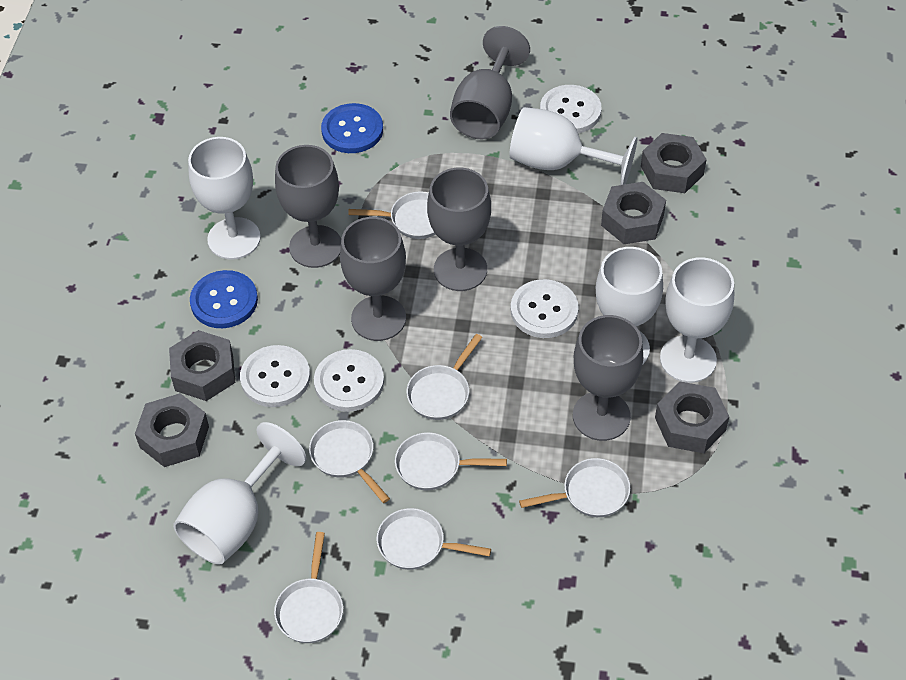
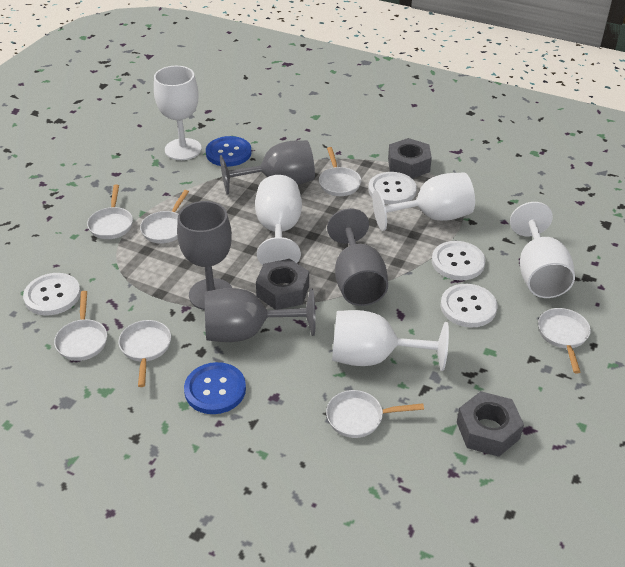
grey goblet: [275,145,341,268] [340,217,406,341] [427,168,491,291] [450,26,530,139] [573,315,643,441] = 5 -> [177,201,232,310] [205,288,316,342] [220,140,315,194] [327,208,388,306] = 4
grey nut: [135,393,209,467] [169,330,235,401] [601,182,666,244] [641,133,707,193] [655,382,729,453] = 5 -> [256,259,309,310] [388,138,432,178] [457,391,524,457] = 3

